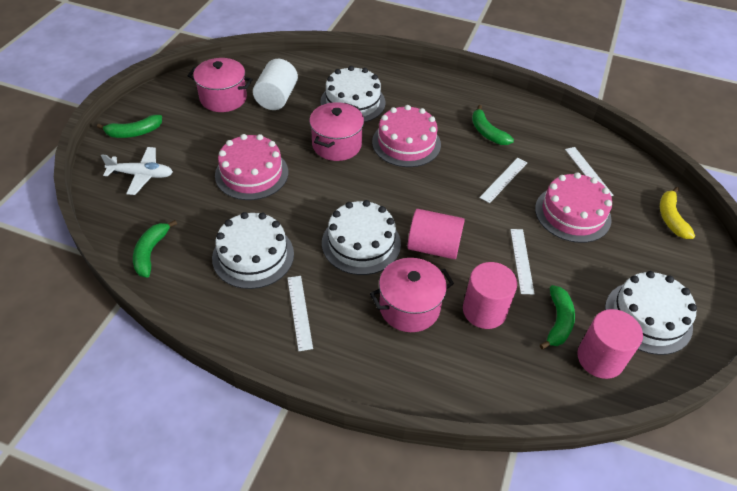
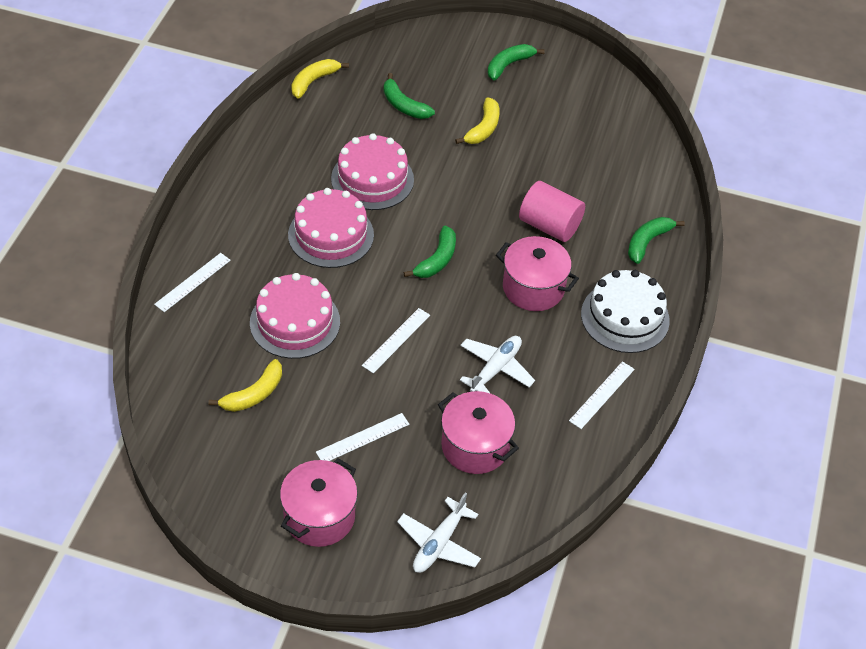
pink cylinder: [407,209,465,259] [463,262,517,329] [577,309,643,379] = 3 -> [519,181,585,242] = 1
white cake: [212,212,294,289] [320,66,385,122] [322,200,401,275] [605,271,697,355] = 4 -> [581,270,670,353] = 1
white cylinder: [253,59,298,110] = 1 -> none = 0
white plane: [101,147,173,195] = 1 -> [397,493,481,573] [460,336,535,394] = 2
yellow banana: [660,187,695,239] = 1 -> [208,359,282,412] [291,59,349,99] [455,97,500,144] = 3

